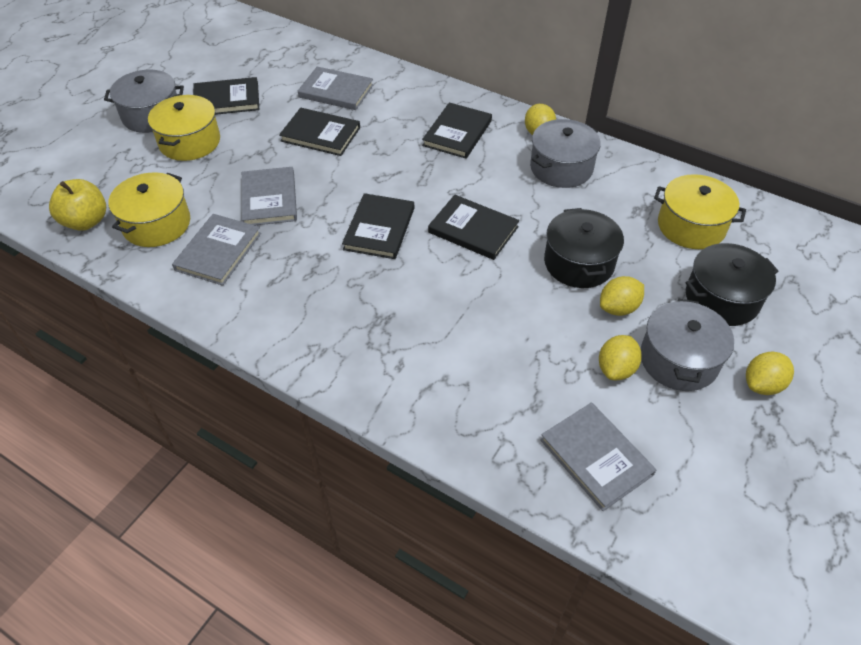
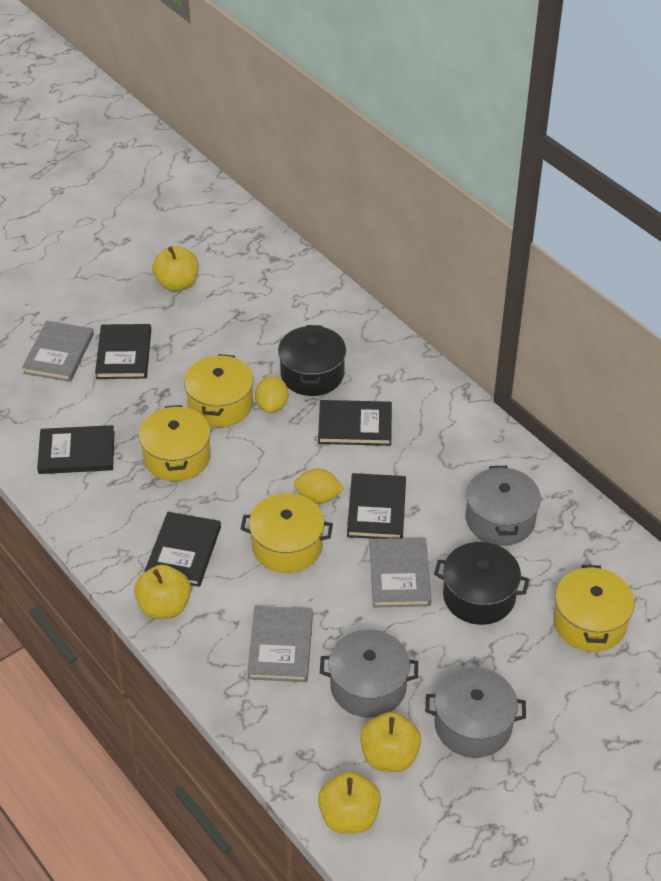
grey book: [172,214,261,286] [242,167,297,225] [298,67,373,110] [540,402,656,511] = 4 -> [22,321,94,382] [247,606,313,682] [370,538,431,607] = 3
yellow apple: [49,179,106,231] = 1 -> [134,565,191,619] [152,246,199,291] [318,771,381,834] [360,712,421,772] = 4
yellow lemon: [525,104,556,135] [599,335,642,380] [600,276,644,316] [746,352,794,395] = 4 -> [255,376,288,413] [293,468,344,504] = 2
yellow pot: [108,172,190,247] [148,95,220,161] [654,174,746,249] = 3 -> [139,405,211,481] [184,354,254,427] [241,493,333,573] [553,565,635,652] = 4

